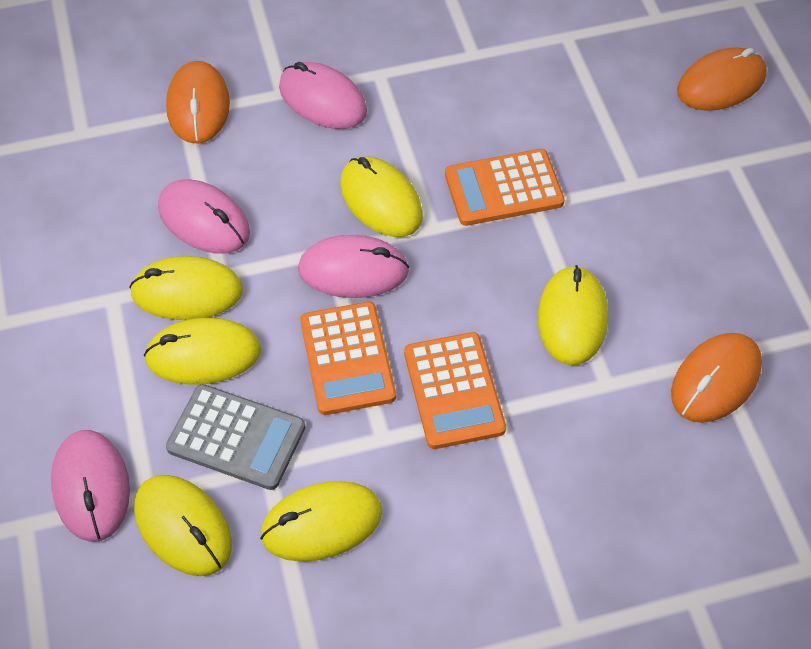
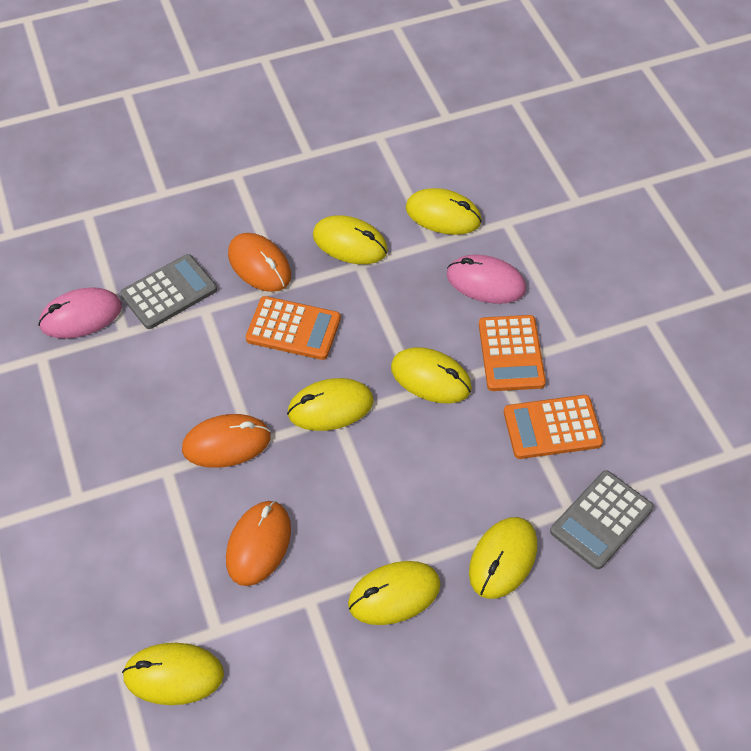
grey calculator: [166,384,305,490] = 1 -> [120,254,217,329] [550,470,653,569] = 2
pink mouse: [51,430,130,542] [158,180,250,254] [279,62,367,129] [298,235,409,298] = 4 -> [38,287,122,339] [447,255,526,304] = 2
yellow mouse: [129,256,243,320] [134,475,232,576] [144,317,261,385] [260,481,382,562] [340,157,423,237] [538,265,608,365] = 6 -> [122,643,224,705] [287,378,374,431] [313,215,388,264] [348,561,441,625] [391,347,472,403] [406,188,482,235] [469,517,537,599] = 7

